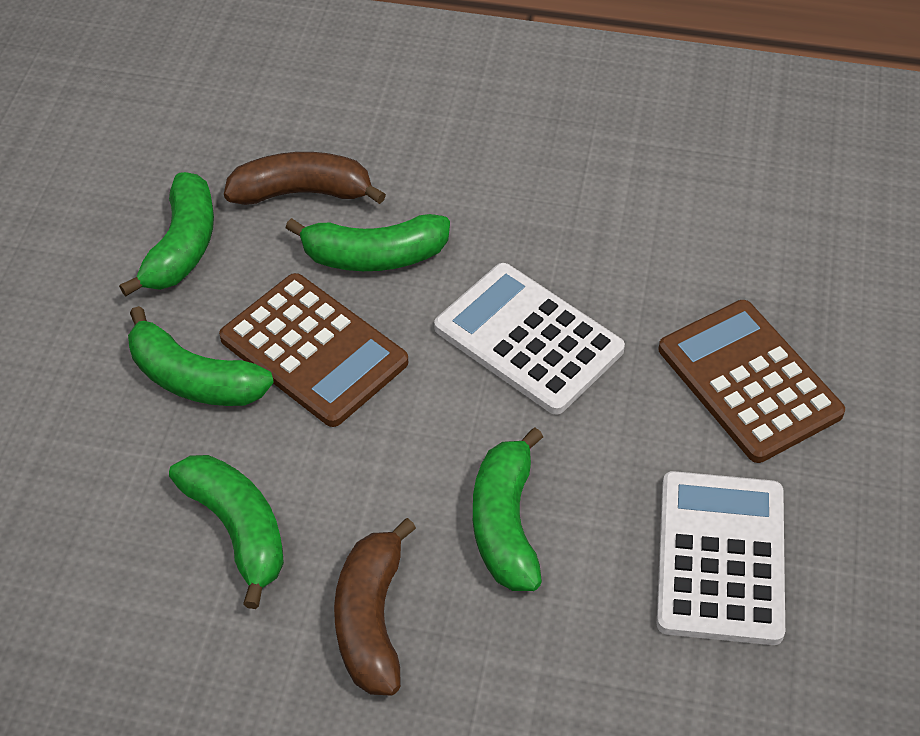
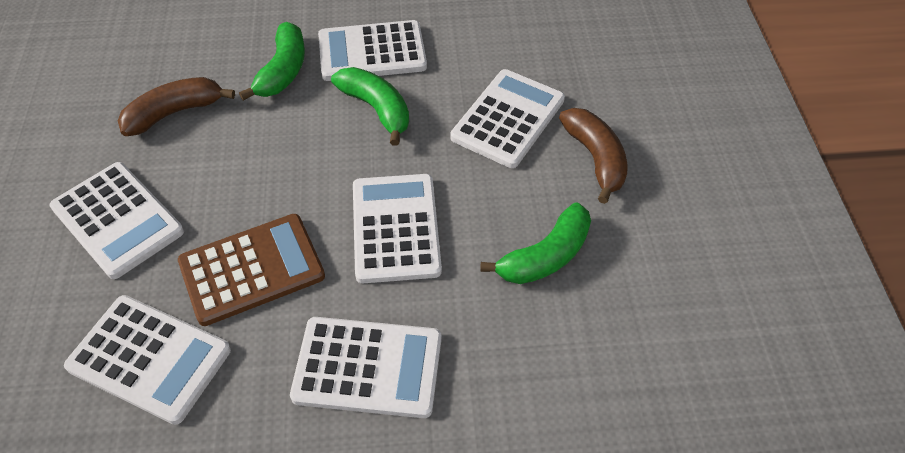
brown calculator: [219,273,408,427] [659,300,845,463] = 2 -> [178,214,325,326] = 1
green banana: [119,172,214,297] [128,306,274,406] [169,455,284,609] [285,214,450,271] [473,428,543,591] = 5 -> [239,22,305,101] [331,67,409,146] [480,202,591,284] = 3
white calculator: [434,263,625,415] [657,471,785,645] = 2 -> [49,162,184,279] [64,295,231,425] [290,317,442,418] [318,20,427,81] [353,174,442,283] [450,69,565,168] = 6

